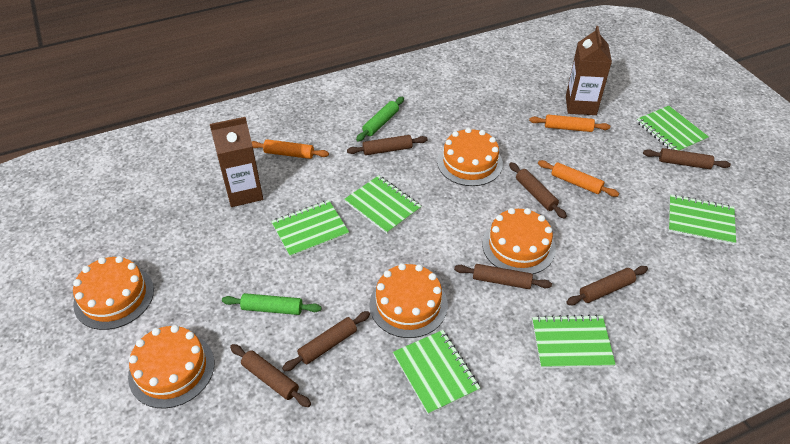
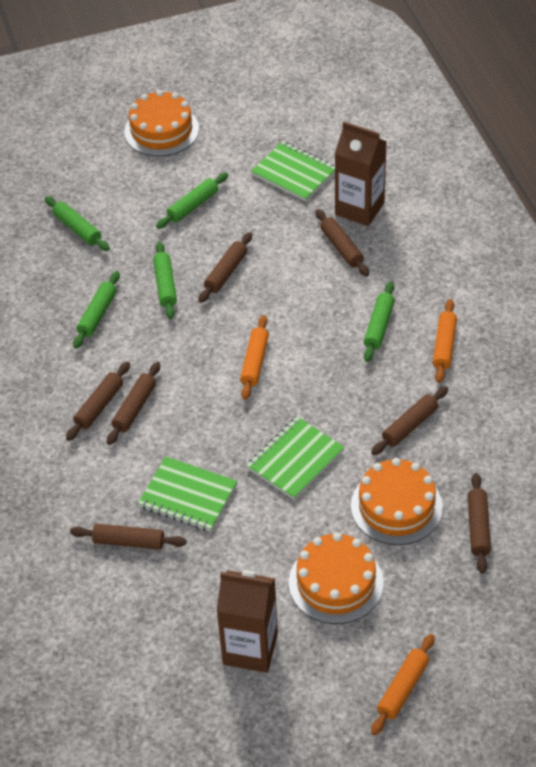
green notebook: [271,200,349,258] [344,175,422,234] [393,330,480,415] [532,314,616,368] [637,106,709,151] [668,195,736,245] = 6 -> [138,456,237,532] [246,417,345,500] [251,141,335,202] = 3
green rolling pin: [222,293,321,315] [356,97,404,141] = 2 -> [45,196,110,251] [73,271,120,348] [153,241,177,319] [156,172,228,229] [364,281,395,362] = 5
orange cake: [73,256,154,330] [128,325,214,408] [369,263,448,338] [437,128,503,186] [482,208,556,274] = 5 -> [124,90,199,156] [289,532,384,624] [351,458,443,545] = 3

